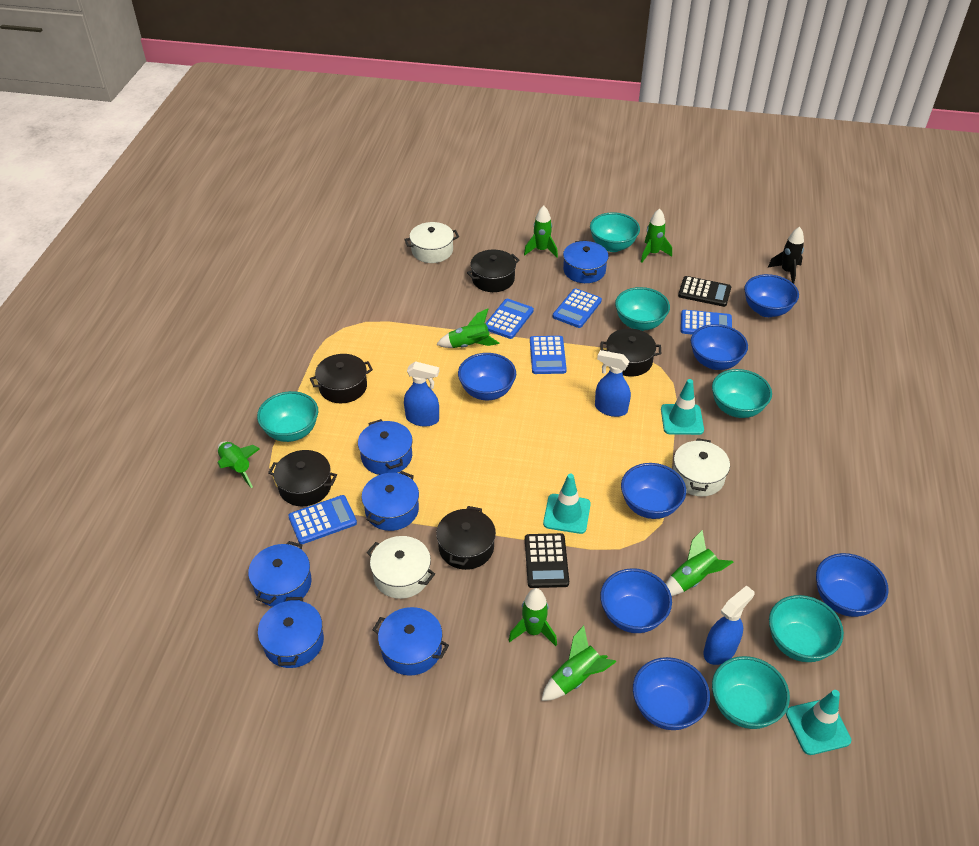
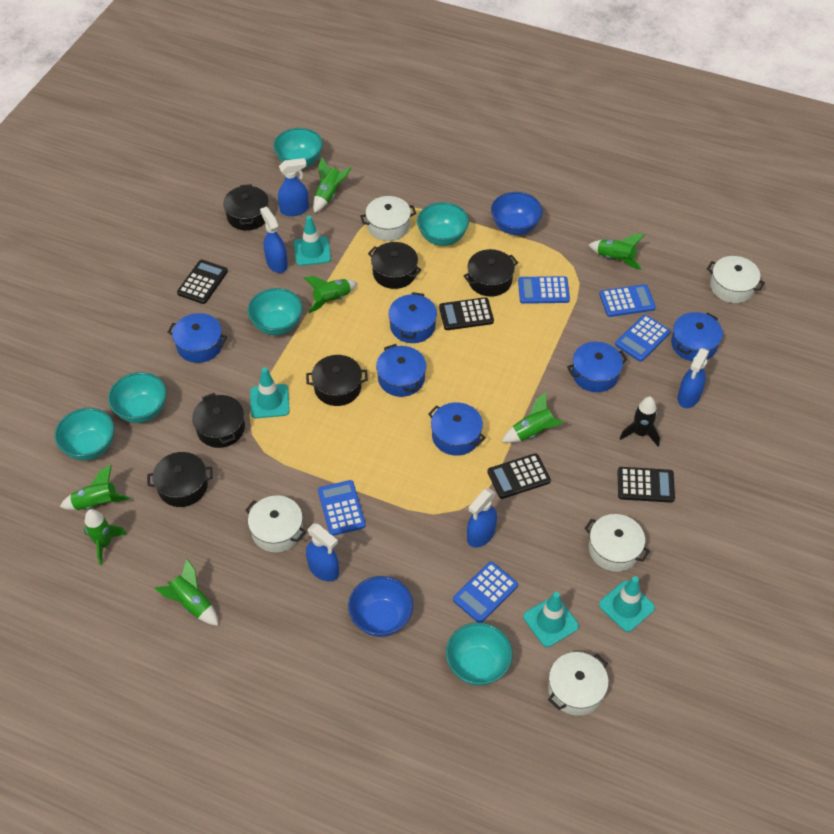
black calculator: [525,533,569,588] [678,276,731,307] = 2 -> [177,260,228,304] [439,297,494,330] [487,453,551,499] [618,467,675,503] = 4
black pot: [268,450,337,506] [310,354,373,403] [436,506,496,570] [467,249,519,292] [601,328,661,377] = 5 -> [147,452,213,507] [192,393,245,448] [223,184,269,231] [306,355,368,406] [368,242,421,289] [464,249,518,297] = 6
blue bowl: [458,353,516,400] [600,568,672,633] [621,463,686,519] [633,657,710,730] [691,324,748,370] [744,274,799,317] [816,553,889,617] = 7 -> [348,576,413,637] [491,192,543,235] = 2
blue spray bottle: [404,361,439,427] [595,350,631,417] [703,585,754,665] = 3 -> [260,207,288,273] [278,158,309,216] [306,523,339,581] [467,489,497,548] [678,348,710,408] = 5
turquoise traffic cone: [543,474,591,534] [661,379,704,435] [786,690,851,755] = 3 -> [250,367,290,418] [294,216,331,266] [523,592,579,647] [599,576,655,632] = 4
white pot: [366,536,435,599] [404,222,459,263] [673,438,730,497] = 3 -> [245,495,306,552] [360,196,416,241] [548,652,609,716] [584,514,650,572] [707,256,765,303] = 5

